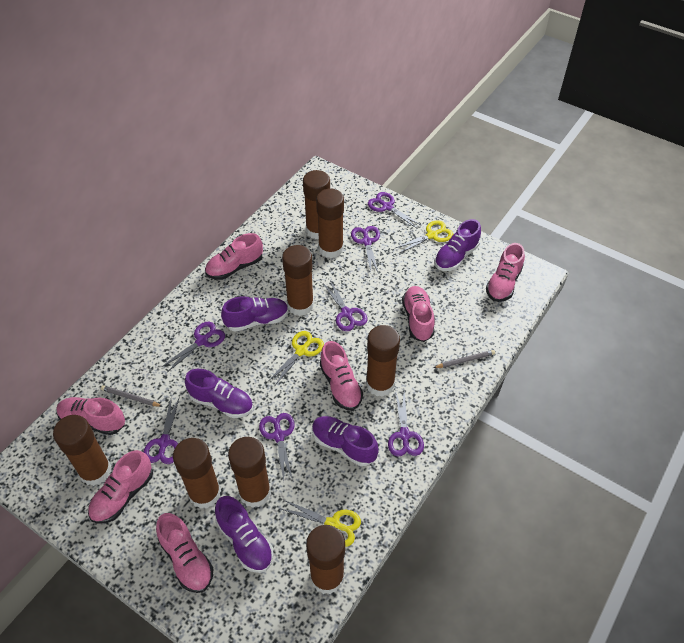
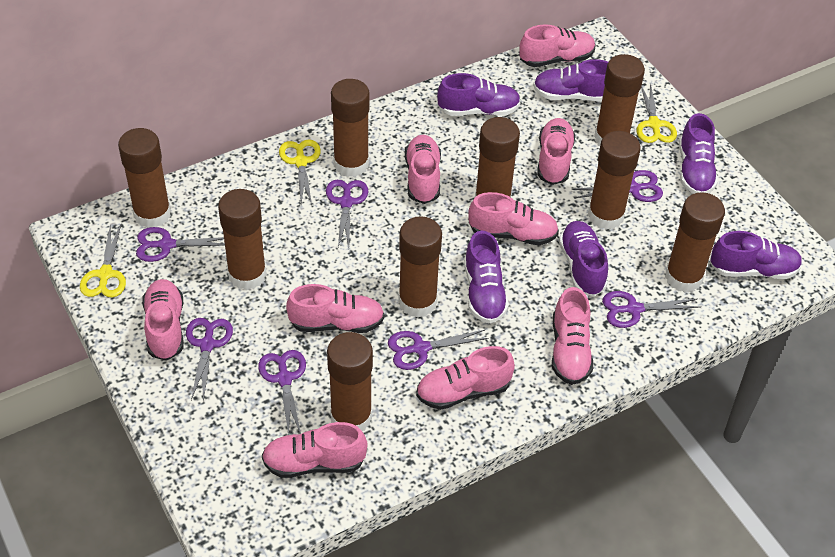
brown glue stick: [53,415,111,486] [173,438,221,509] [228,437,271,508] [282,245,314,316] [303,170,330,239] [306,525,345,594] [316,188,344,258] [366,325,400,397] = 8 -> [118,128,171,228] [218,189,267,290] [327,332,373,431] [331,79,370,177] [398,216,442,318] [475,117,520,198] [588,131,641,230] [594,54,645,146] [665,192,725,292] = 9
grey pencil: [101,385,163,407] [434,350,495,368] = 2 -> none = 0
pink shoe: [56,397,125,435] [88,450,153,524] [156,513,213,593] [205,233,263,280] [320,341,363,410] [402,286,435,342] [486,243,525,302] = 7 -> [142,279,183,361] [262,422,368,478] [286,284,384,333] [405,135,441,204] [416,346,515,410] [468,192,559,245] [519,25,596,67] [537,118,575,185] [552,287,593,385] = 9
purple shoe: [185,369,253,418] [215,496,273,573] [221,296,289,332] [312,416,379,466] [434,219,481,271] = 5 -> [437,73,521,116] [464,231,509,324] [533,59,608,102] [559,221,608,297] [679,113,718,194] [710,231,802,279] = 6

